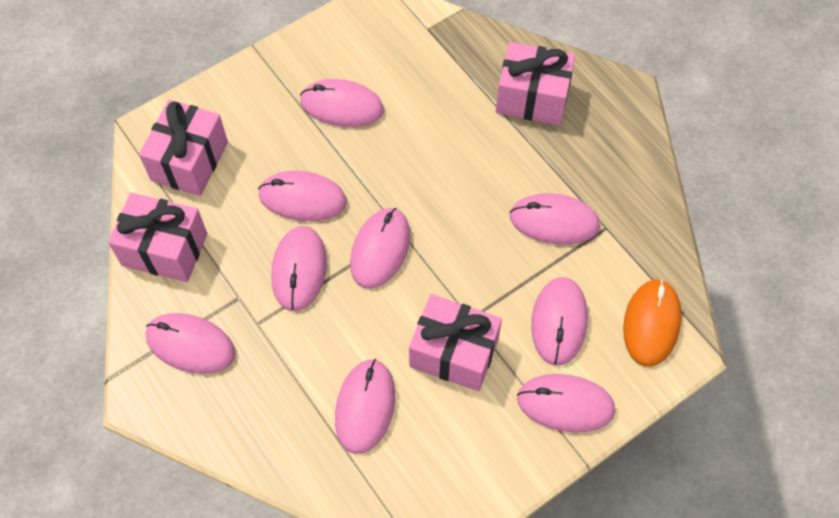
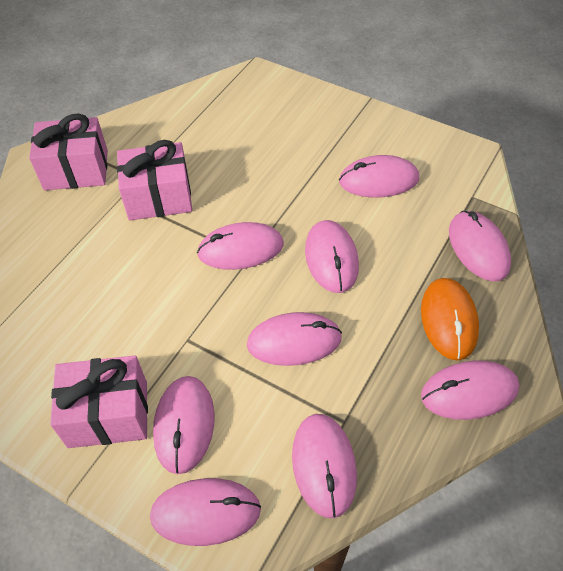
pink gift: [108,193,207,282] [139,100,228,196] [409,294,502,391] [496,42,575,125] = 4 -> [29,113,108,190] [50,355,148,448] [117,140,192,221] = 3

